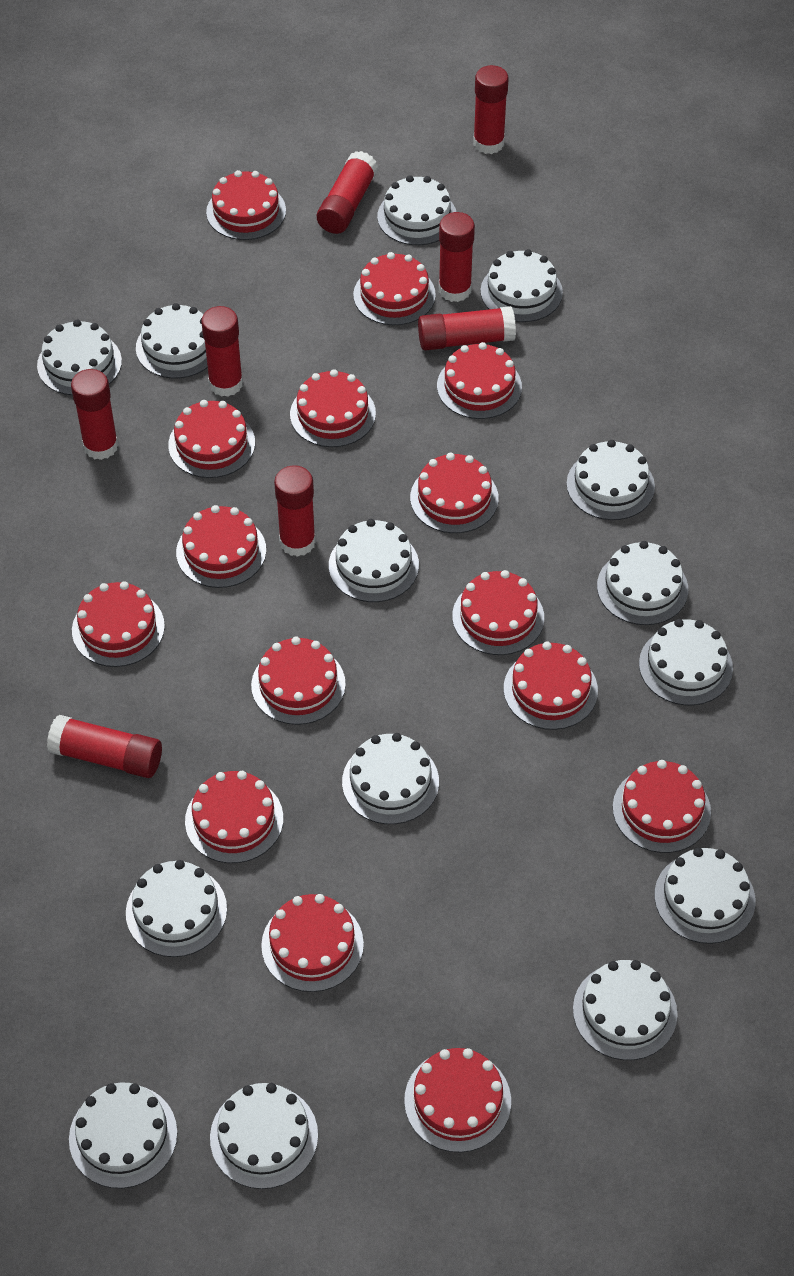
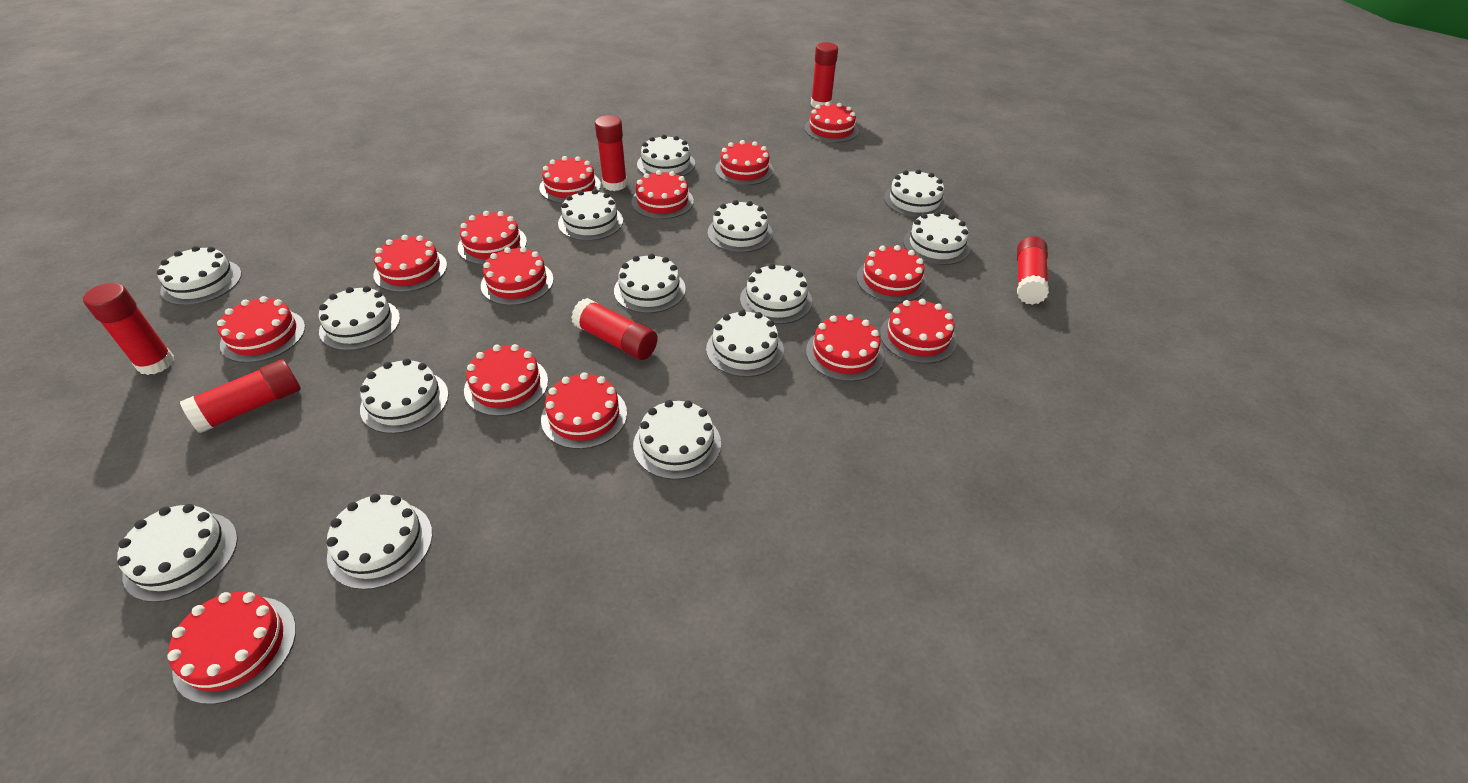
red cake: [72,581,165,667] [168,400,255,478] [176,505,266,588] [185,771,283,863] [206,170,286,240] [251,637,346,725] [261,894,364,992] [290,369,376,447] [353,252,436,325] [404,1048,511,1152] [410,453,499,533] [437,342,522,419] [452,570,544,655] [504,641,598,730] [613,760,711,853] = 15 -> [167,592,296,704] [217,296,305,363] [373,235,447,292] [458,211,527,265] [464,344,548,416] [481,247,554,306] [539,156,601,203] [541,372,627,449] [631,170,694,219] [715,140,774,185] [805,102,859,143] [806,314,884,381] [856,245,927,303] [880,299,957,364] = 14
red glue stick: [47,715,162,778] [71,369,119,460] [201,306,243,397] [274,465,316,557] [317,151,378,234] [418,306,516,351] [439,212,475,302] [473,65,508,154] = 8 -> [83,283,175,375] [180,360,301,433] [571,298,658,360] [595,115,627,191] [811,42,838,108] [1017,236,1049,305] = 6

